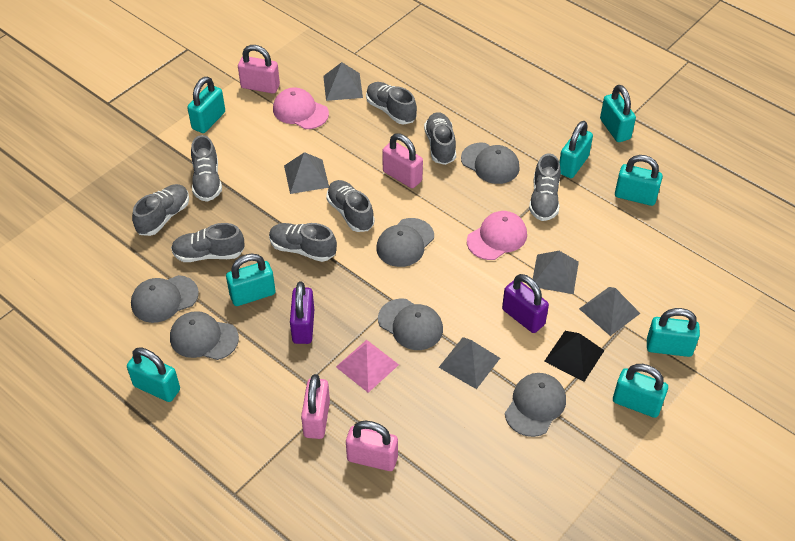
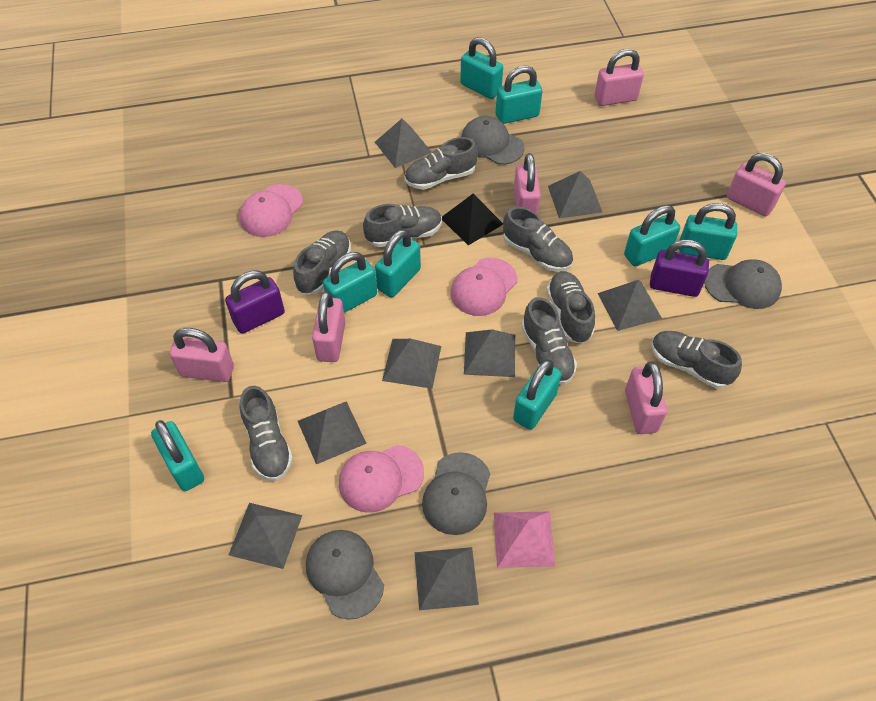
grey cap: [131,275,199,323] [170,311,239,360] [376,218,434,267] [378,299,443,350] [461,143,520,184] [505,373,566,437] = 6 -> [306,530,384,619] [422,452,490,535] [461,116,525,165] [704,259,782,309] = 4
grey pyramid: [284,152,329,194] [323,62,363,101] [439,337,500,389] [533,251,579,294] [579,287,641,336] = 5 -> [229,503,302,569] [298,401,367,464] [375,119,432,168] [382,339,441,389] [415,547,479,610] [464,329,515,377] [548,171,602,218] [598,280,662,331] = 8
pink cap: [273,87,329,129] [467,211,527,260] = 2 -> [240,184,303,237] [339,445,424,512] [451,258,517,316] = 3
pink padlock: [238,45,280,94] [301,374,330,439] [346,421,398,471] [382,133,423,188] = 4 -> [170,328,234,382] [312,291,345,362] [514,153,541,215] [595,49,644,106] [625,362,667,434] [727,153,786,216] = 6

